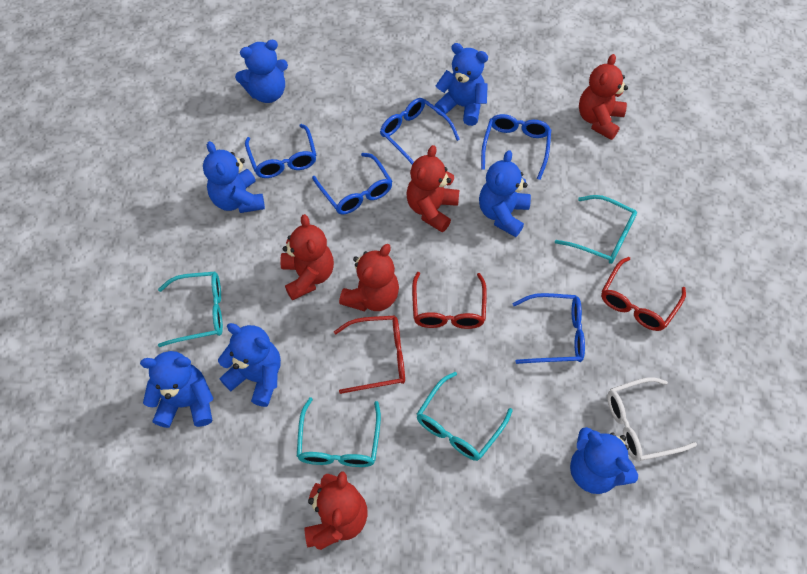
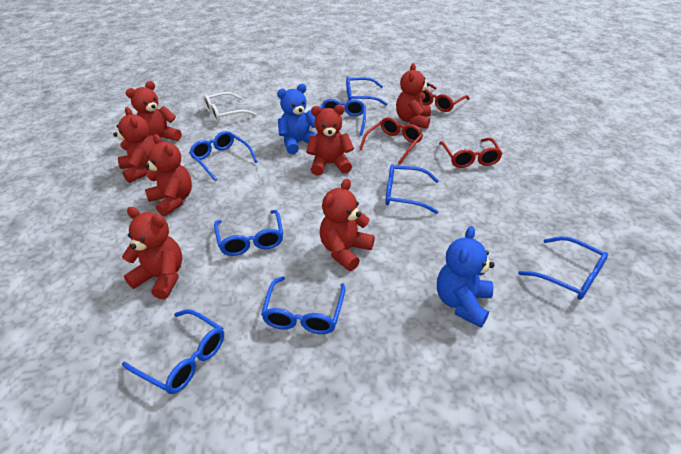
blue glasses: [245,124,316,178] [312,153,393,214] [380,98,460,164] [481,114,551,180] [512,293,585,364] = 5 -> [122,309,224,394] [189,131,258,181] [214,210,283,256] [261,276,345,334] [317,99,366,136] [346,76,387,105] [385,164,439,214] [518,236,608,300] = 8
blue teddy bear: [140,351,214,428] [203,141,265,213] [218,323,281,407] [235,39,288,103] [434,43,488,126] [479,150,531,237] [570,427,638,494] = 7 -> [277,84,316,154] [437,226,494,328] = 2
red teddy bear: [280,214,334,301] [304,471,368,550] [339,244,399,311] [407,145,459,232] [579,54,628,140] = 5 -> [113,107,155,183] [122,207,183,299] [126,81,182,141] [145,134,192,216] [306,105,354,176] [320,179,375,271] [396,63,431,129] = 7
turquoise glasses: [158,272,223,347] [297,397,381,467] [416,372,513,461] [555,195,637,264] = 4 -> none = 0

